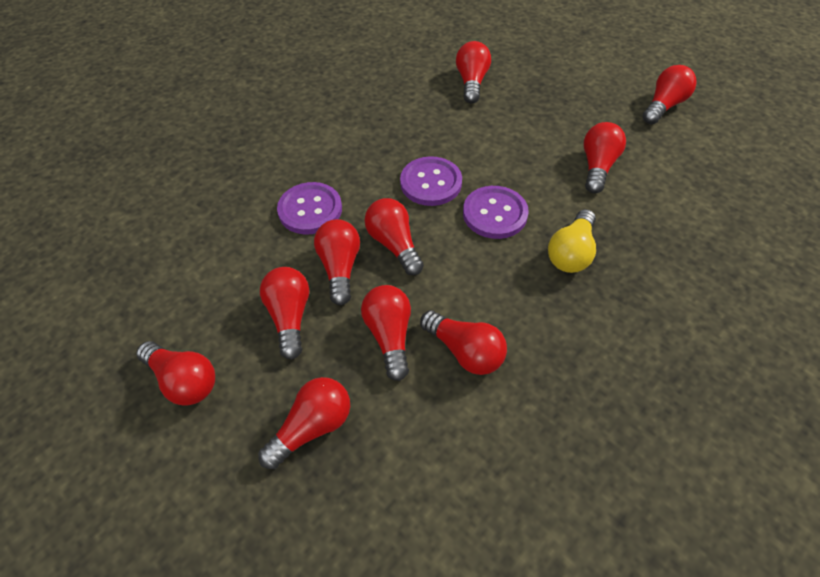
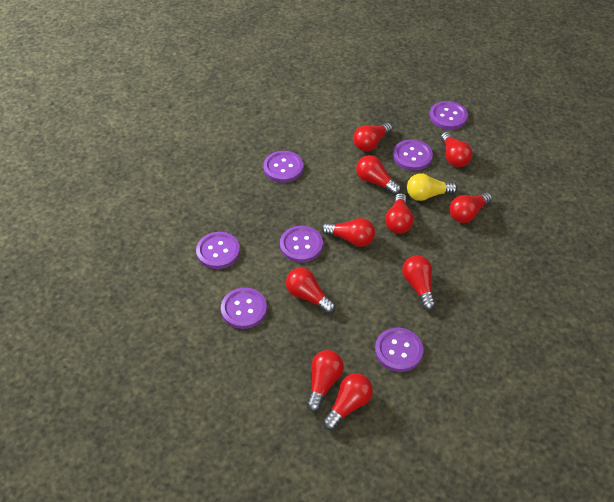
purple button: [277,182,342,235] [400,156,462,206] [463,186,529,239] = 3 -> [196,232,240,269] [221,288,267,329] [263,151,303,183] [280,226,323,262] [375,328,423,372] [393,139,433,171] [429,101,468,130] = 7

